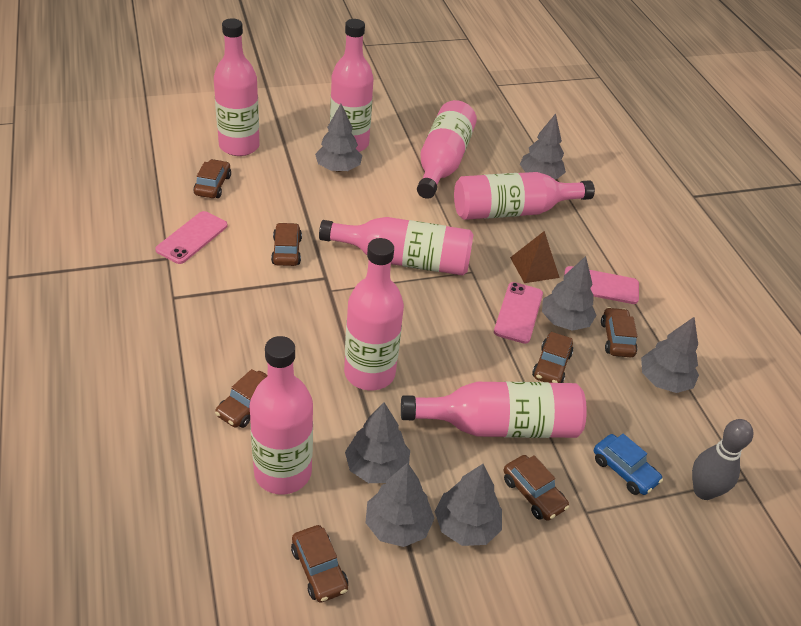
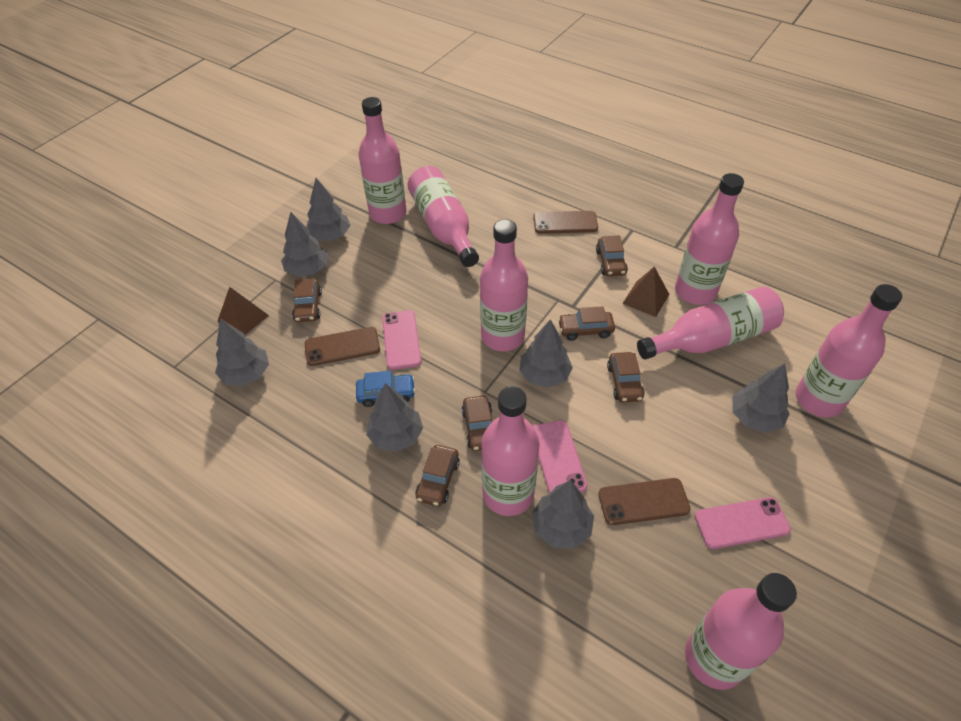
brown car: [193,159,231,198] [215,369,267,428] [271,222,302,266] [291,525,348,603] [504,455,569,521] [532,332,573,383] [601,307,637,357] = 7 -> [292,278,322,322] [415,445,460,506] [461,396,492,451] [558,306,615,341] [596,236,628,276] [607,352,645,403] = 6
brown phone: none = 0 -> [305,327,380,366] [534,211,598,234] [598,478,691,525] = 3
brown pyramid: [510,231,560,283] = 1 -> [217,287,269,336] [622,266,669,317] = 2
grey bowling pin: [692,419,753,500] = 1 -> none = 0

